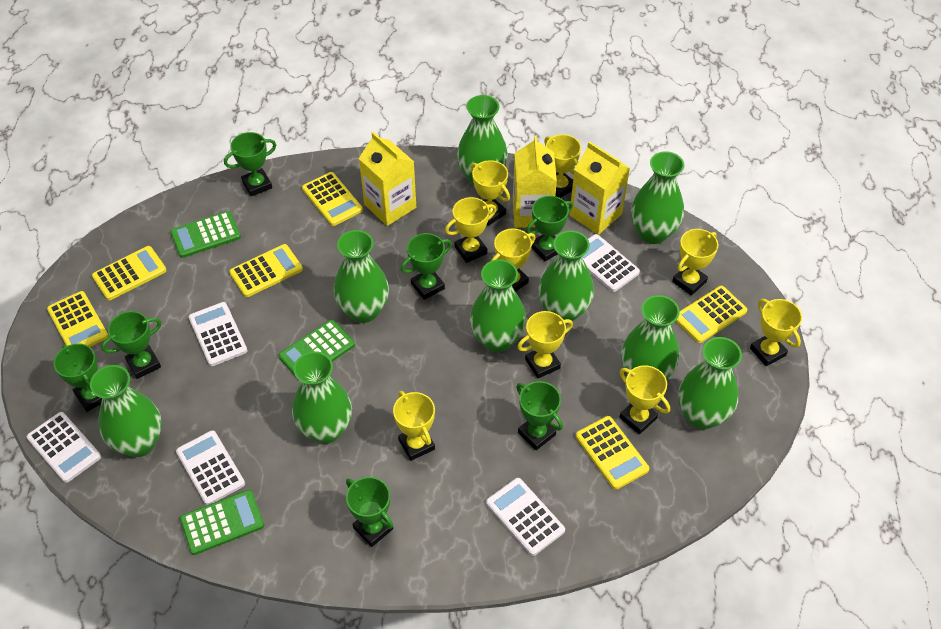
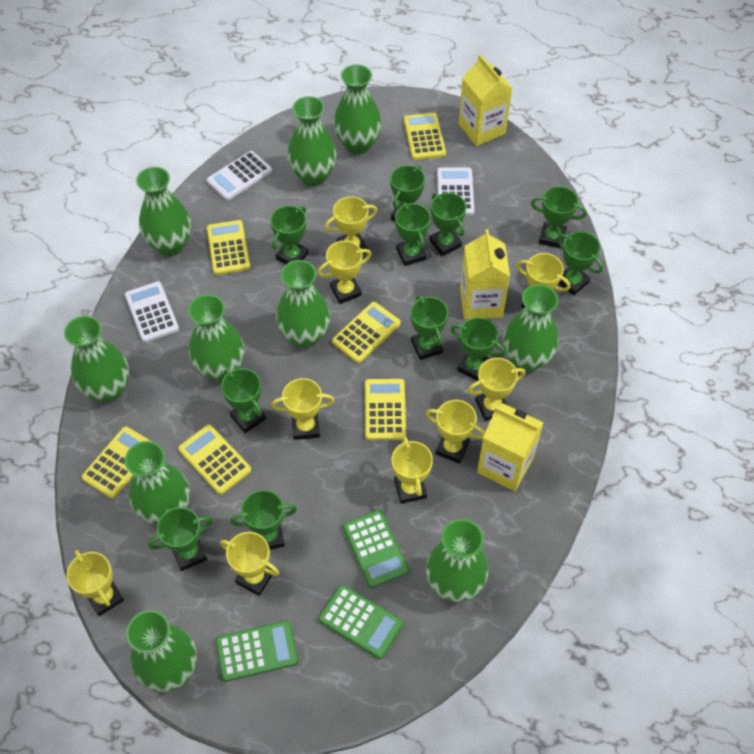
green trophy: [54,343,102,412] [101,311,161,379] [224,132,276,196] [346,477,393,547] [401,233,452,300] [516,381,563,450] [526,196,573,261] = 7 -> [148,507,213,571] [221,368,266,433] [230,490,297,550] [270,206,308,264] [390,165,425,221] [395,202,431,266] [410,295,448,360] [430,193,466,256] [451,317,506,381] [531,186,587,248] [558,231,603,296] = 11
green vase: [90,365,162,457] [292,351,352,444] [333,230,389,323] [457,95,508,185] [470,259,526,352] [539,231,594,321] [621,295,680,379] [631,151,684,244] [678,337,742,429] = 9 -> [64,316,129,403] [125,441,190,525] [126,610,197,692] [136,167,191,256] [188,294,244,382] [276,260,330,348] [287,96,337,186] [334,64,382,155] [426,519,489,602] [503,284,559,372] = 10
white calculator: [27,412,101,483] [176,430,245,505] [189,302,247,366] [486,478,565,556] [582,234,640,292] = 5 -> [125,281,179,343] [207,151,272,201] [437,167,474,215] = 3

